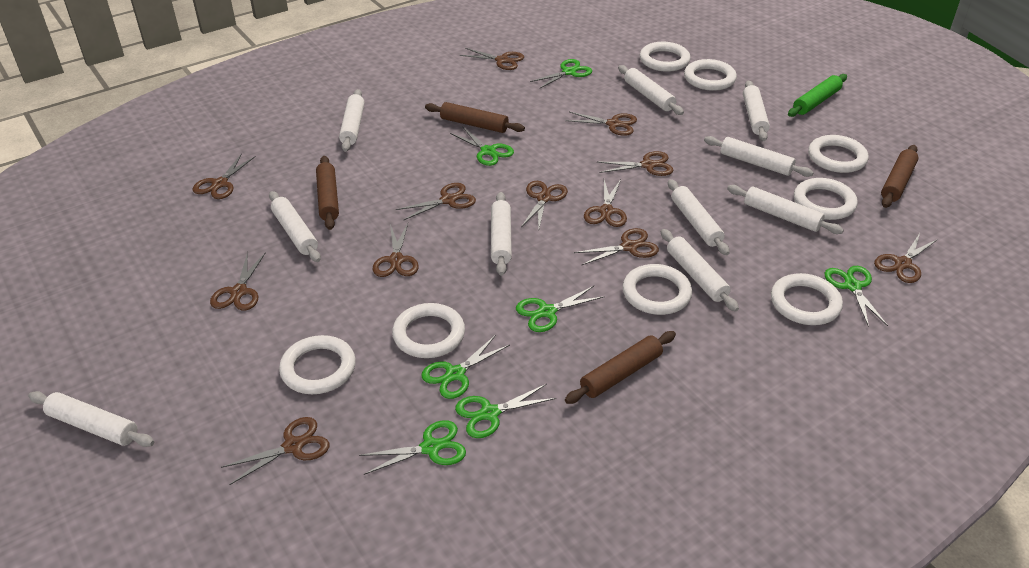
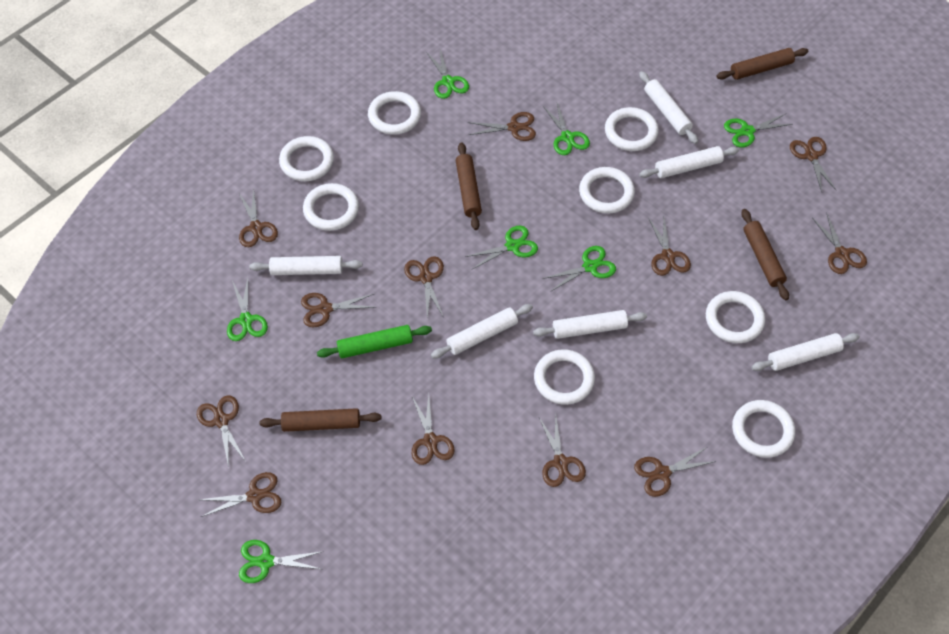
white rolling pin: [28,391,154,447] [269,191,321,262] [339,89,364,152] [491,192,512,276] [618,65,684,115] [661,229,739,312] [668,179,730,255] [704,136,814,177] [727,185,844,234] [743,81,770,141] = 10 -> [249,256,362,275] [431,304,533,359] [533,310,647,339] [639,71,698,144] [639,146,739,178] [752,333,860,371] = 6

